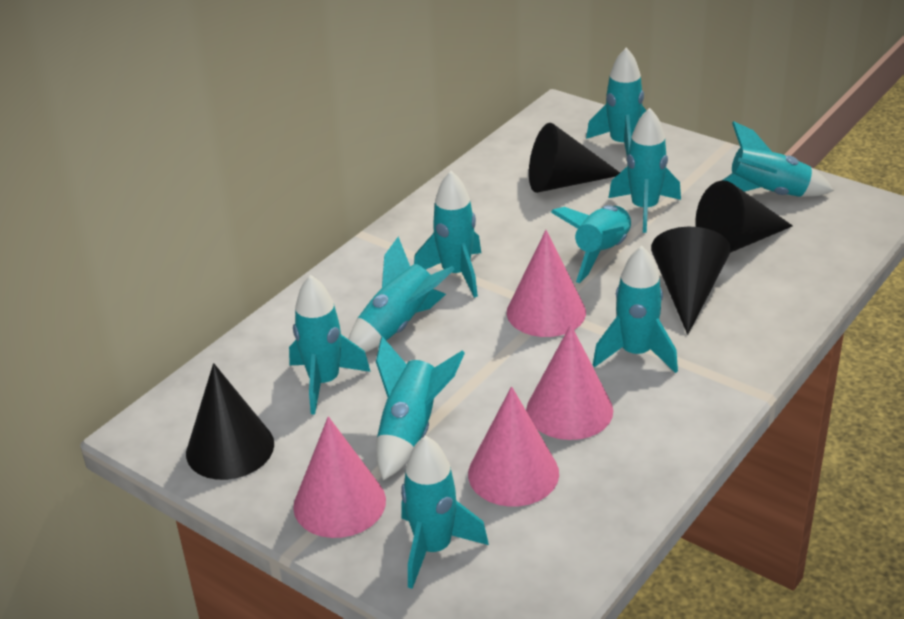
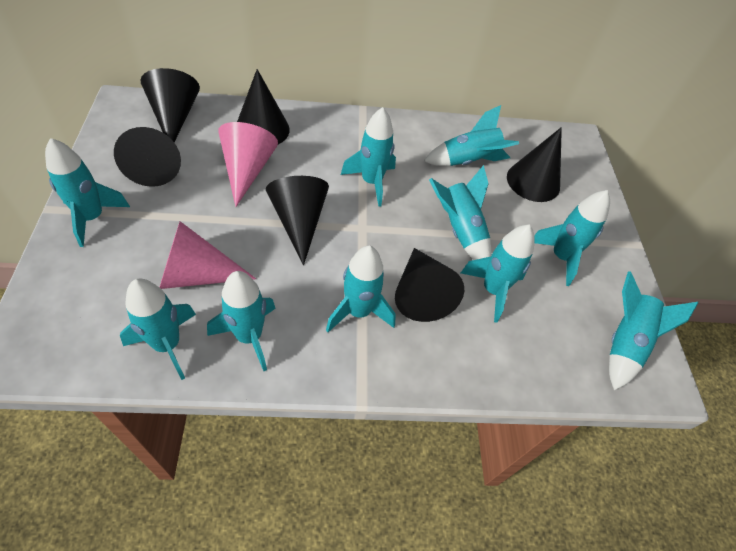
black cone: [186,363,274,480] [529,123,620,193] [651,227,731,335] [695,180,793,253] = 4 -> [114,127,181,187] [140,68,200,142] [237,69,290,144] [266,176,329,265] [395,248,464,322] [507,127,562,202] = 6
pink cone: [293,417,386,538] [468,386,559,507] [507,230,586,337] [526,324,613,440] = 4 -> [159,221,256,289] [218,122,278,207] = 2

